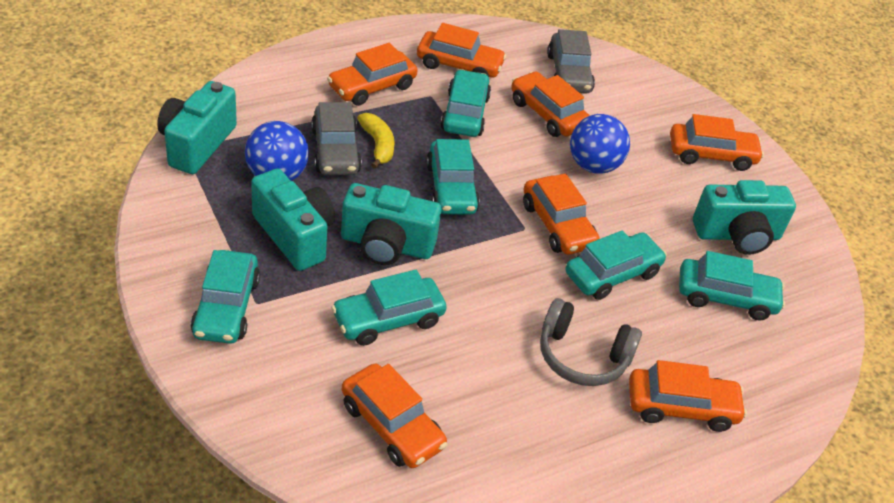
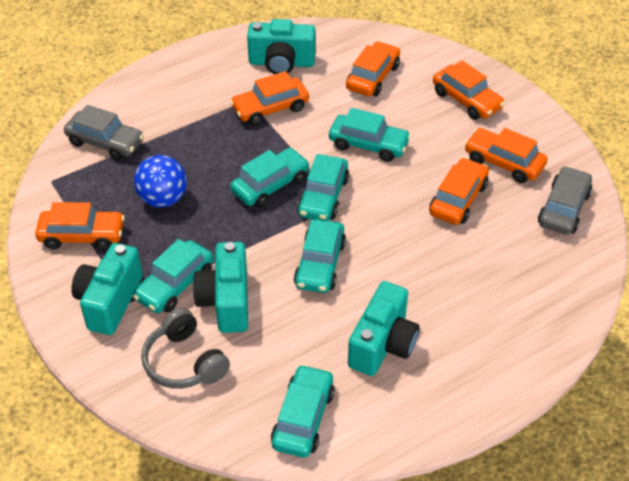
blue ball: [245,121,309,181] [570,114,630,174] = 2 -> [134,155,187,208] = 1
orange car: [327,43,418,106] [342,364,448,468] [417,23,506,78] [511,71,590,137] [523,173,600,255] [629,360,747,432] [670,114,764,171] = 7 -> [35,202,125,250] [230,71,309,125] [346,41,400,96] [429,157,489,225] [433,60,505,120] [464,128,548,183] = 6
yellow banana: [357,113,395,169] = 1 -> none = 0

